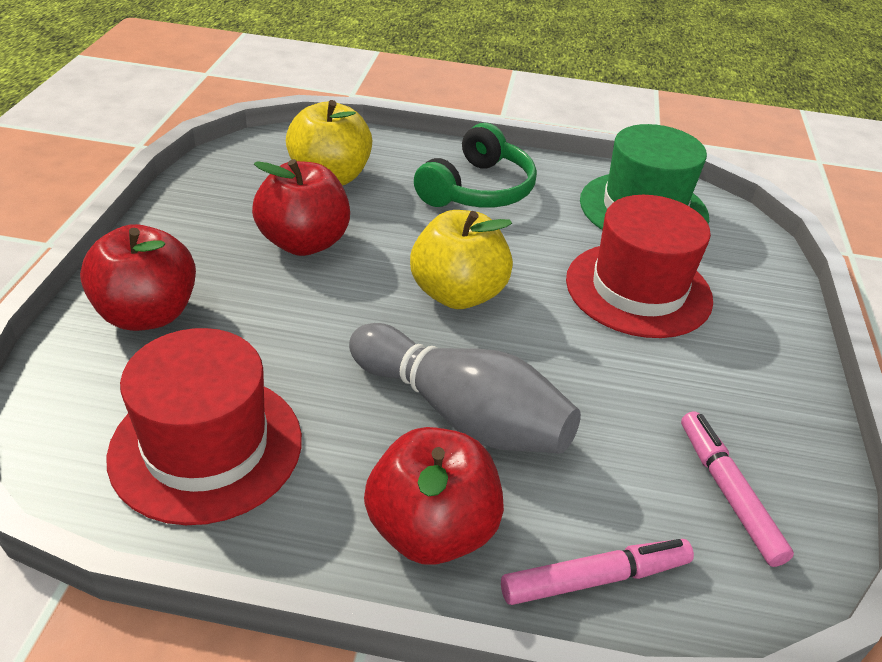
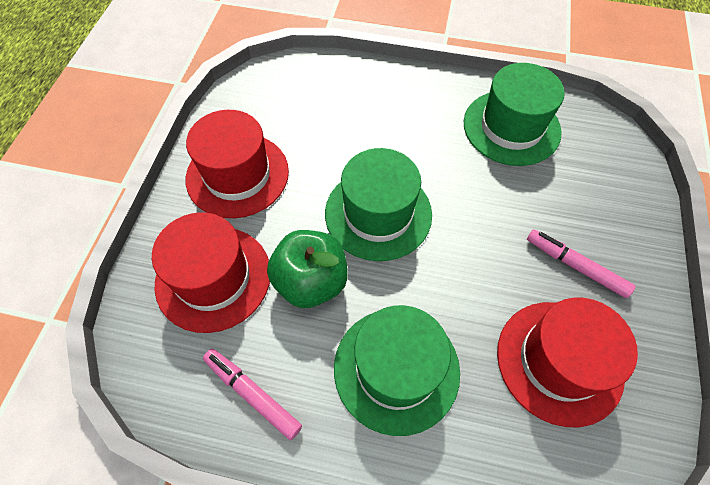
green apple: none = 0 -> [267,230,348,308] = 1
green hat: [580,124,709,230] = 1 -> [325,148,432,261] [334,305,460,436] [464,63,565,166] = 3
green headphones: [414,123,537,207] = 1 -> none = 0
grey bowling pin: [349,323,581,453] = 1 -> none = 0
red apple: [80,224,196,331] [252,159,350,256] [364,427,504,565] = 3 -> none = 0
red hat: [106,328,302,525] [566,195,713,338] = 2 -> [152,212,270,333] [186,110,289,218] [497,298,638,427] = 3
yellow apple: [286,100,372,186] [410,210,513,309] = 2 -> none = 0

